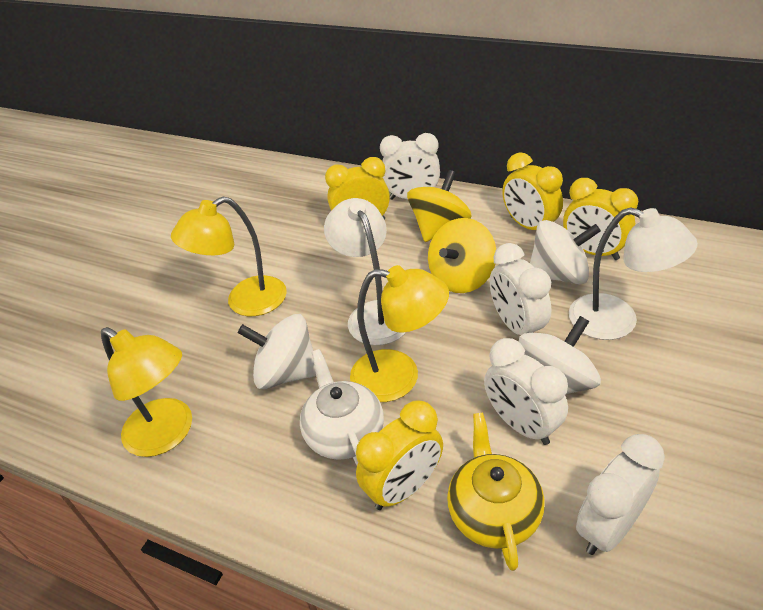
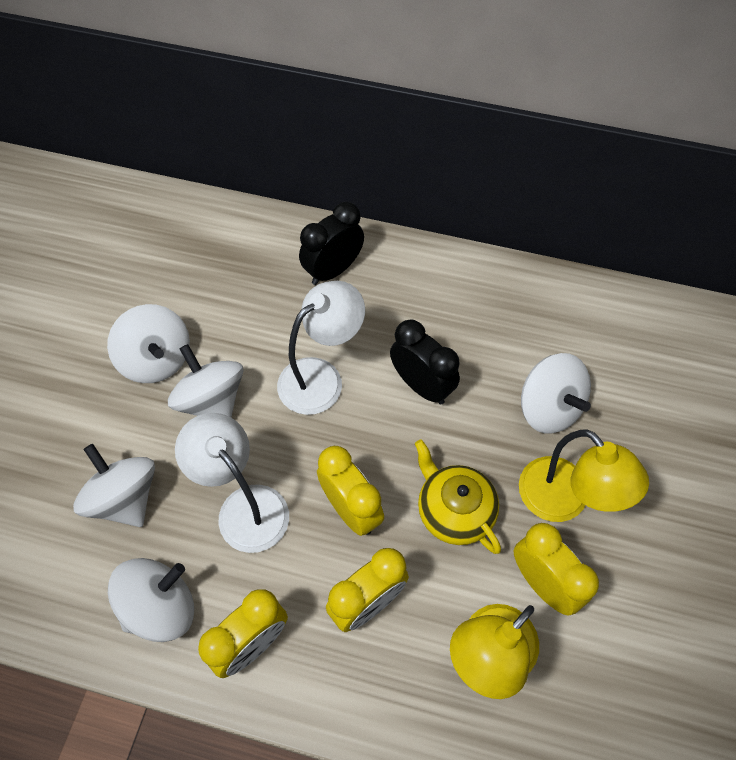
black clock: none = 0 -> [299,202,364,285] [390,320,460,405] = 2
white clock: [380,133,440,200] [484,338,568,445] [490,243,551,335] [576,434,665,555] = 4 -> none = 0
white spinning top: [237,314,316,389] [519,316,601,395] [530,220,601,284] = 3 -> [73,444,155,527] [107,304,190,383] [108,558,194,642] [168,344,243,417] [521,353,591,433] = 5
white teapot: [300,349,384,465] = 1 -> none = 0
yellow lamp: [101,327,192,457] [171,197,287,316] [350,265,449,402] = 3 -> [450,604,539,699] [519,429,649,522] = 2
yellow spinning top: [407,170,471,242] [428,218,496,293] = 2 -> none = 0

